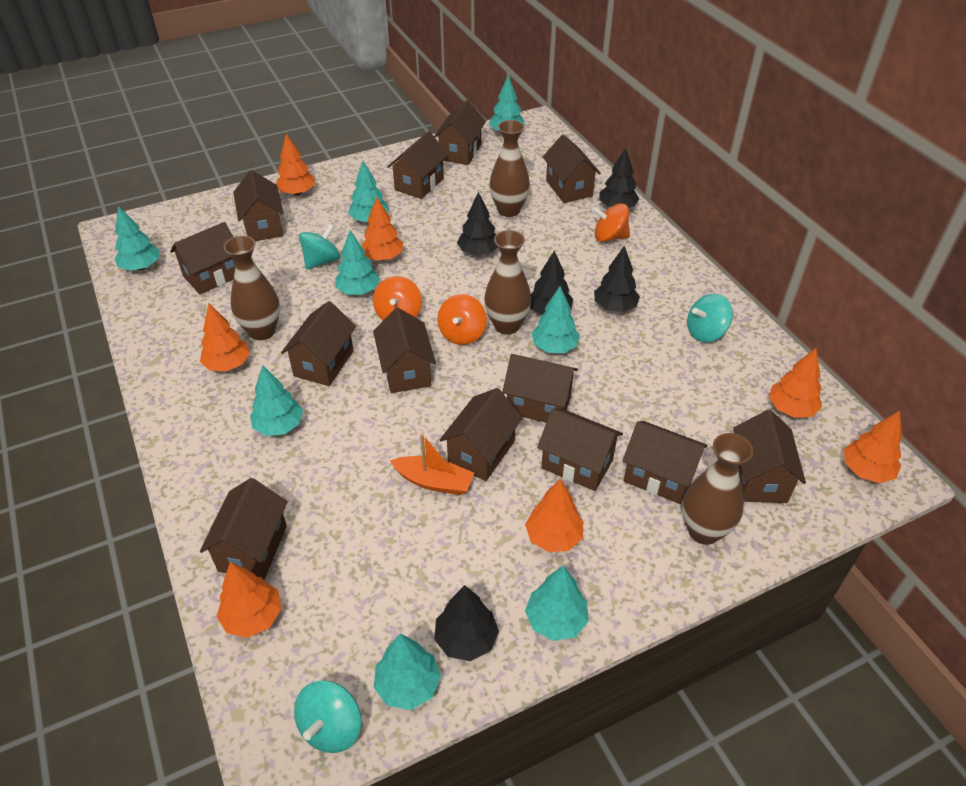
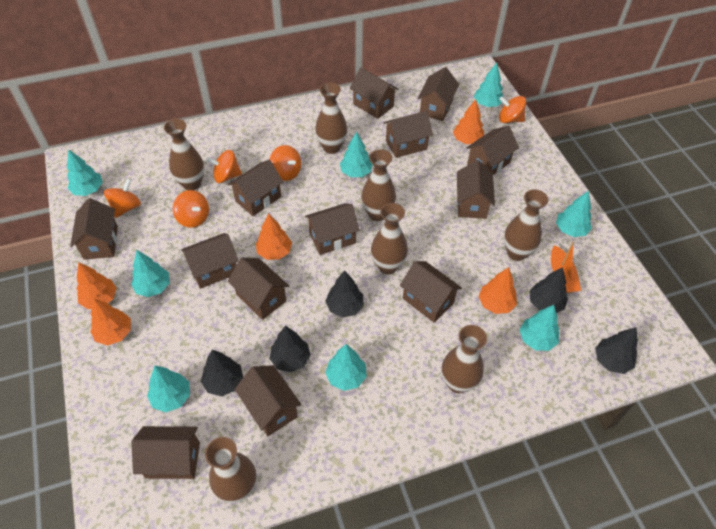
brown vase: [224,236,280,340] [484,230,531,335] [489,120,530,217] [682,433,753,545] = 4 -> [164,119,204,190] [205,437,257,503] [315,83,347,154] [361,149,396,221] [371,203,408,274] [442,325,487,393] [504,189,549,261] = 7
orange spinning top: [373,276,422,320] [437,294,487,345] [592,203,630,242] = 3 -> [104,179,141,218] [173,190,209,228] [206,150,242,183] [269,145,301,181] [499,96,526,123] = 5
orange tree: [200,303,250,372] [217,562,281,638] [276,134,315,195] [361,197,403,261] [525,478,583,552] [769,348,822,418] [844,411,902,483] = 7 -> [76,262,117,309] [90,298,131,346] [256,213,292,260] [453,99,484,144] [479,267,517,314] = 5
turquoise spinning top: [294,680,361,753] [299,224,340,270] [687,294,733,342] = 3 -> none = 0

